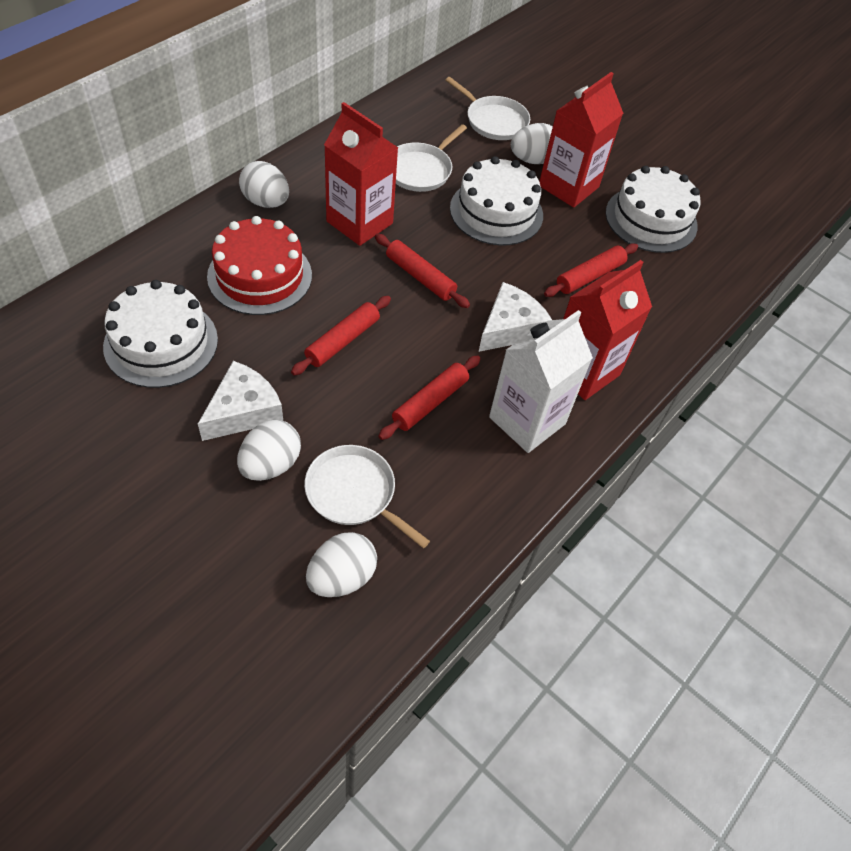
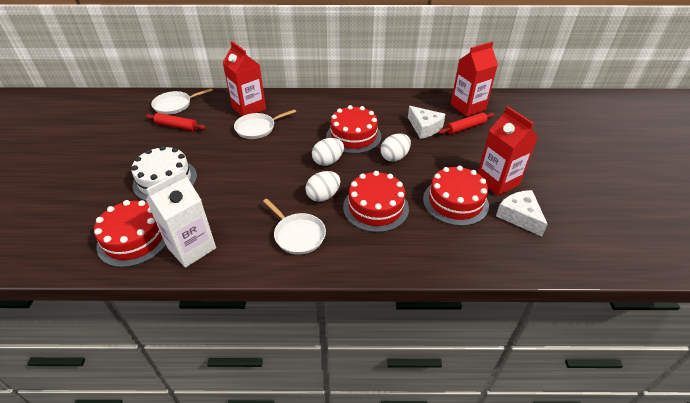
red cake: [207,216,312,315] = 1 -> [94,200,166,267] [326,105,381,154] [343,171,409,232] [423,166,489,226] = 4
red rolling pin: [291,296,391,375] [375,234,470,308] [378,355,480,440] [544,243,638,297] = 4 -> [145,113,206,131] [438,112,494,134] = 2
white cake: [103,280,218,388] [450,156,543,245] [606,166,700,253] = 3 -> [131,146,197,201] = 1
white egg: [237,420,301,481] [239,161,289,208] [306,532,377,597] [511,123,553,164] = 4 -> [305,171,340,202] [312,138,344,166] [381,133,411,162] = 3

